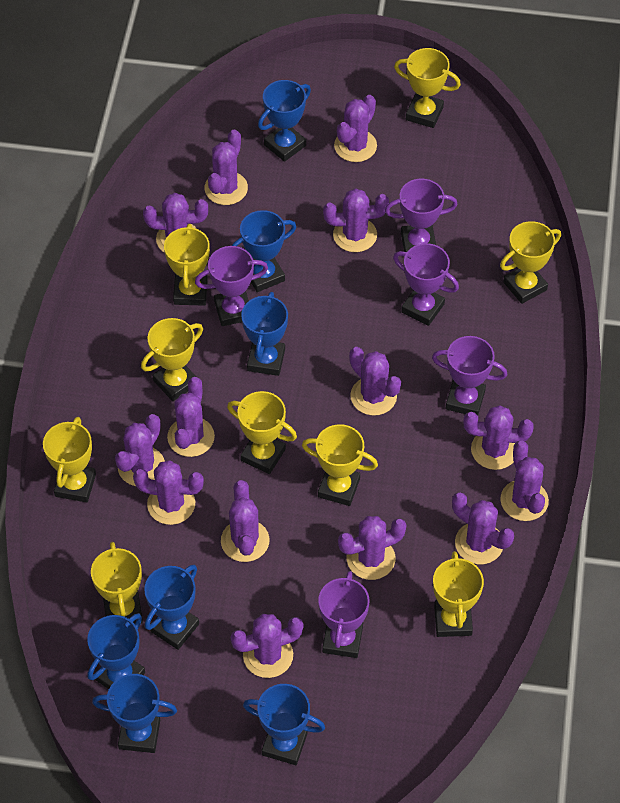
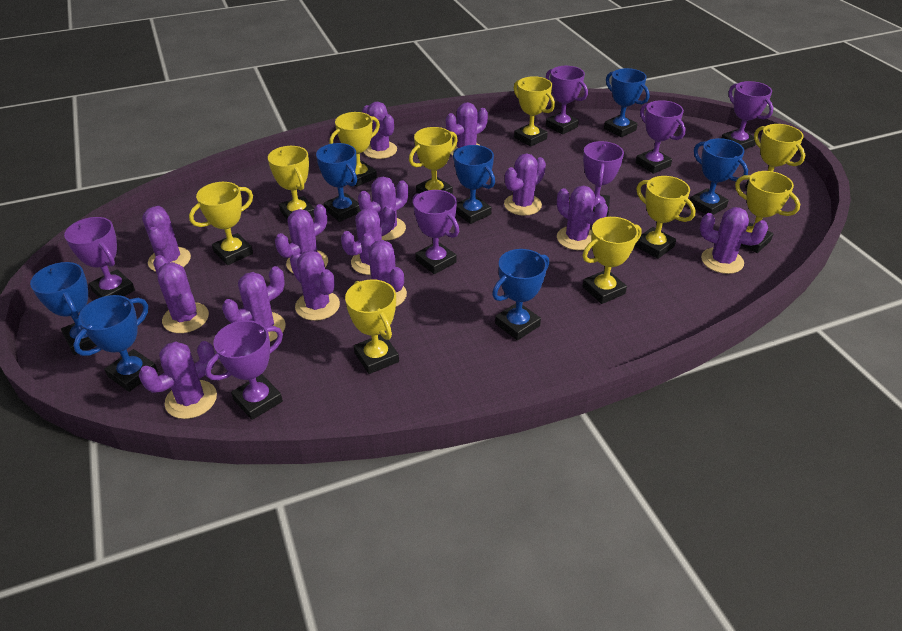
purple trophy: [195,246,268,326] [318,571,370,658] [385,179,458,252] [393,243,459,326] [432,336,507,415] = 5 -> [64,217,135,298] [205,320,283,420] [412,190,459,274] [546,66,588,134] [583,141,624,217] [636,100,686,174] [721,81,773,150] = 7
yellow trophy: [43,417,96,502] [91,542,143,624] [141,318,203,401] [164,224,210,306] [227,391,297,474] [302,424,378,506] [394,48,461,128] [433,551,484,637] [500,221,561,304] = 9 -> [189,182,253,265] [268,146,314,220] [330,112,380,187] [345,280,399,374] [409,127,458,194] [514,76,555,147] [582,217,642,304] [635,176,696,259] [735,171,800,253] [745,124,805,189] = 10

